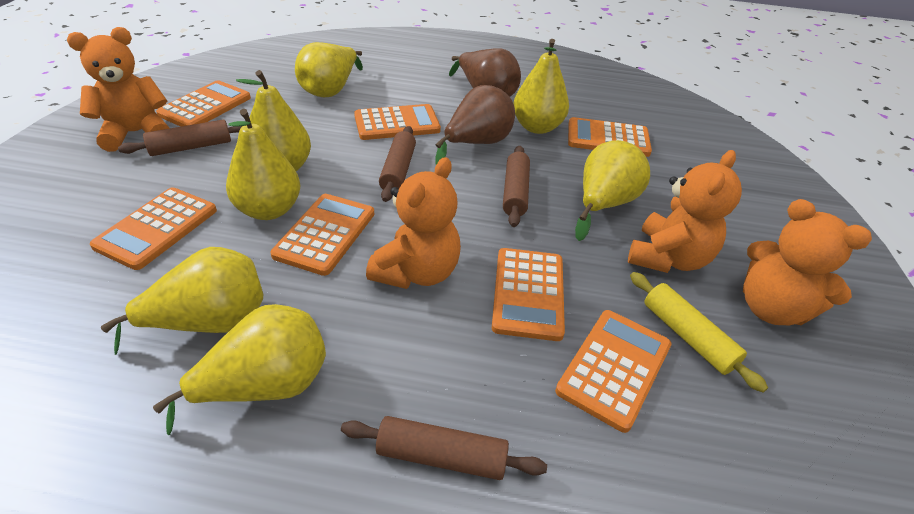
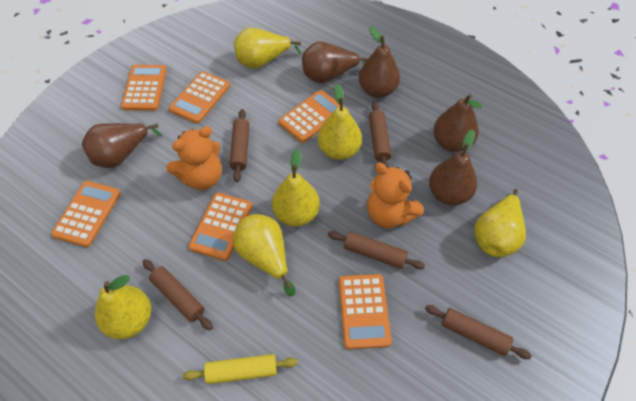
brown pear: [435,85,515,165] [449,48,521,97] = 2 -> [82,123,162,168] [302,42,368,83] [359,27,400,98] [429,129,477,205] [433,94,483,152] = 5
brown rolling pin: [118,120,242,156] [341,416,547,480] [379,126,416,202] [503,146,530,227] = 4 -> [142,259,213,330] [230,109,249,182] [328,231,425,269] [369,101,391,168] [425,305,532,359] = 5
orange calculator: [90,187,217,270] [156,80,251,127] [270,194,374,276] [354,104,441,140] [492,248,565,341] [555,310,672,433] [568,117,652,157] = 7 -> [51,181,121,247] [121,65,167,111] [169,71,230,124] [189,192,253,261] [278,90,344,143] [339,274,392,349] = 6
orange teddy bear: [67,27,169,152] [366,157,461,289] [628,150,742,273] [743,199,872,325] = 4 -> [166,126,222,190] [367,163,424,228] = 2
yellow pear: [101,247,263,355] [153,304,326,435] [226,109,300,220] [236,70,311,171] [295,42,363,97] [513,39,569,134] [575,140,650,241] = 7 -> [95,275,151,339] [233,214,295,296] [234,28,301,69] [272,149,320,226] [318,84,362,160] [474,189,526,257] = 6

